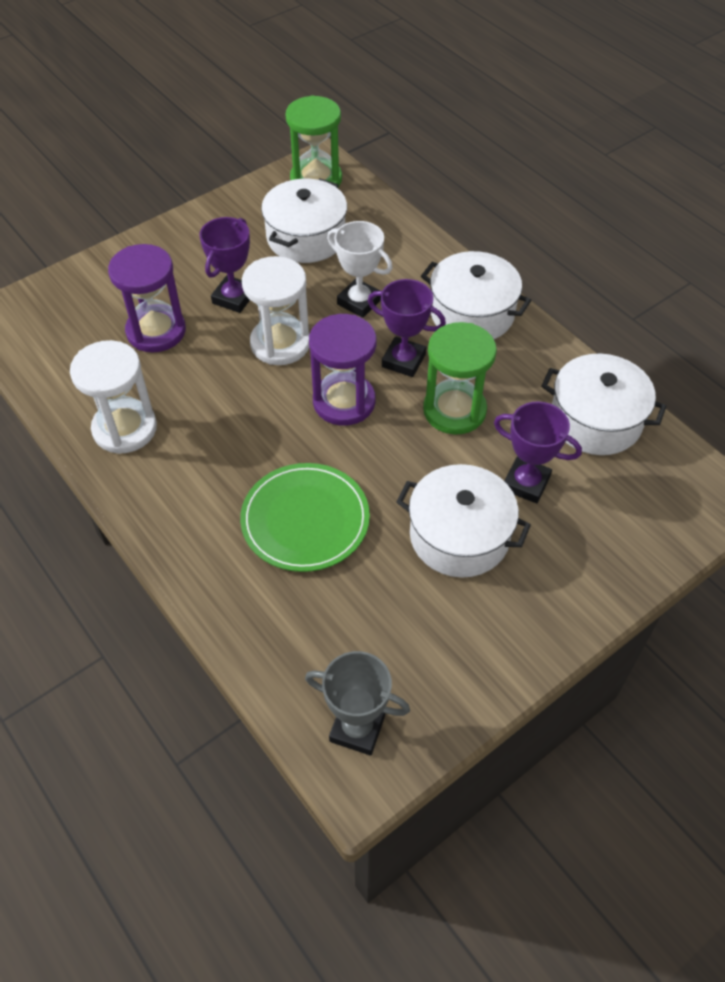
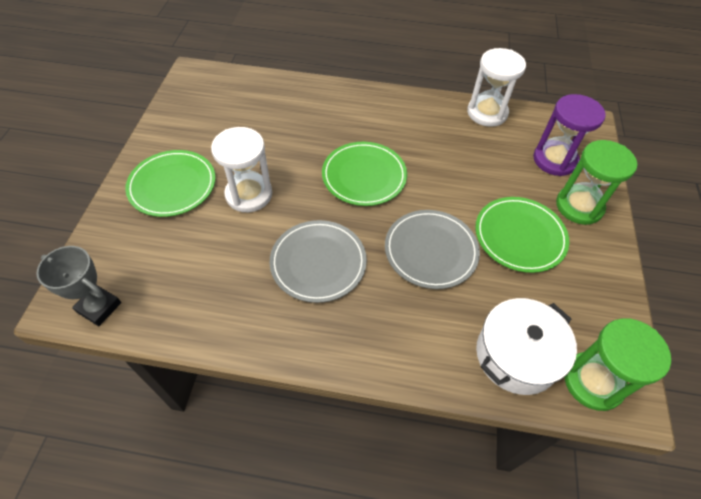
green plate: [240,463,370,572] = 1 -> [125,150,216,217] [322,142,407,206] [475,197,569,273] = 3
grey plate: none = 0 -> [270,220,367,303] [385,210,480,289] = 2
purple hourglass: [108,244,186,352] [309,314,376,425] = 2 -> [533,94,606,176] = 1
purple trophy: [200,217,250,313] [368,279,446,377] [494,401,582,503] = 3 -> none = 0
white pot: [261,178,347,263] [397,464,531,578] [421,251,532,339] [541,354,667,455] = 4 -> [476,298,577,395] = 1
white trophy: [327,221,392,318] = 1 -> none = 0

